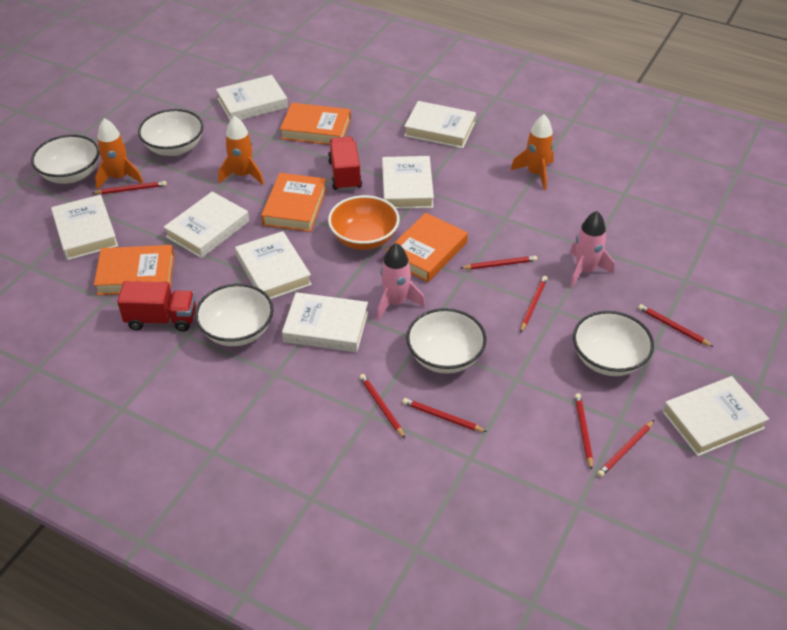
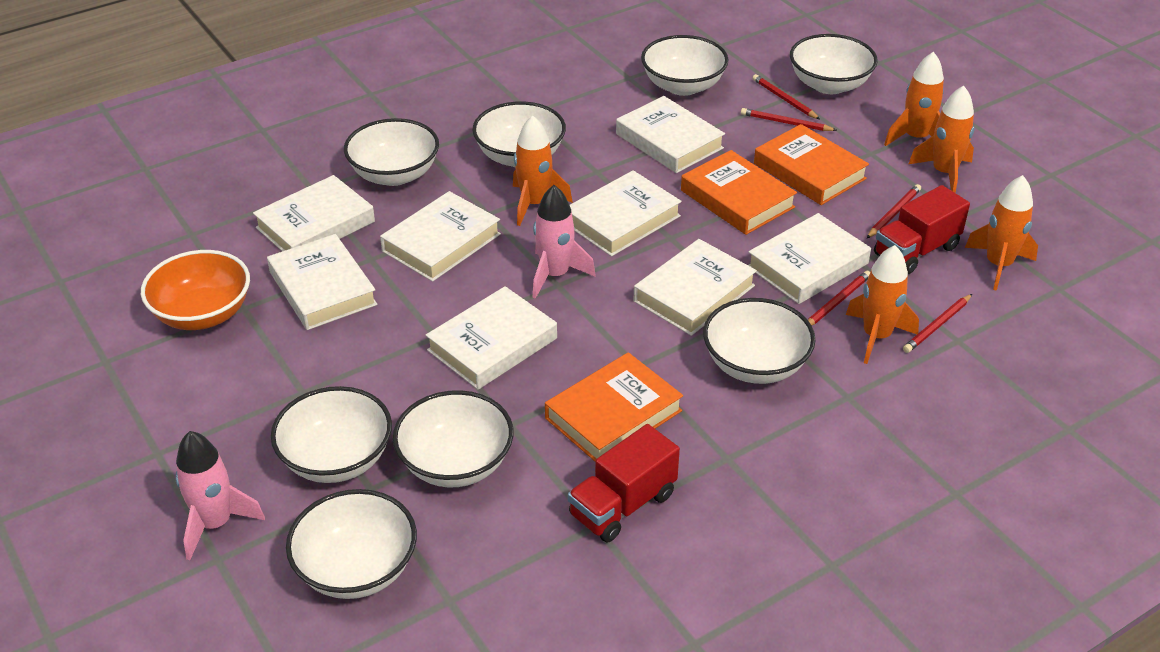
orange book: [94,245,174,295] [261,173,327,232] [280,103,351,145] [386,213,468,282] = 4 -> [545,352,683,461] [681,150,797,235] [754,124,869,205] = 3
orange rocket: [95,118,143,190] [218,116,264,185] [511,114,554,190] = 3 -> [513,115,573,226] [846,245,919,364] [884,52,944,146] [909,85,974,193] [965,175,1038,291] = 5
red pencil: [93,181,167,194] [360,374,405,438] [402,398,487,432] [460,256,537,270] [520,276,548,333] [575,393,593,470] [597,420,654,477] [638,304,714,347] = 8 -> [741,108,837,131] [753,74,820,119] [808,271,870,325] [867,184,921,238] [903,294,972,353] = 5
white bowl: [31,135,99,184] [138,109,204,156] [195,284,274,346] [406,308,486,374] [573,311,654,376] = 5 -> [271,386,392,483] [286,489,417,599] [344,118,439,186] [393,390,513,488] [472,101,566,167] [641,35,729,96] [703,298,816,384] [790,34,878,94] = 8

